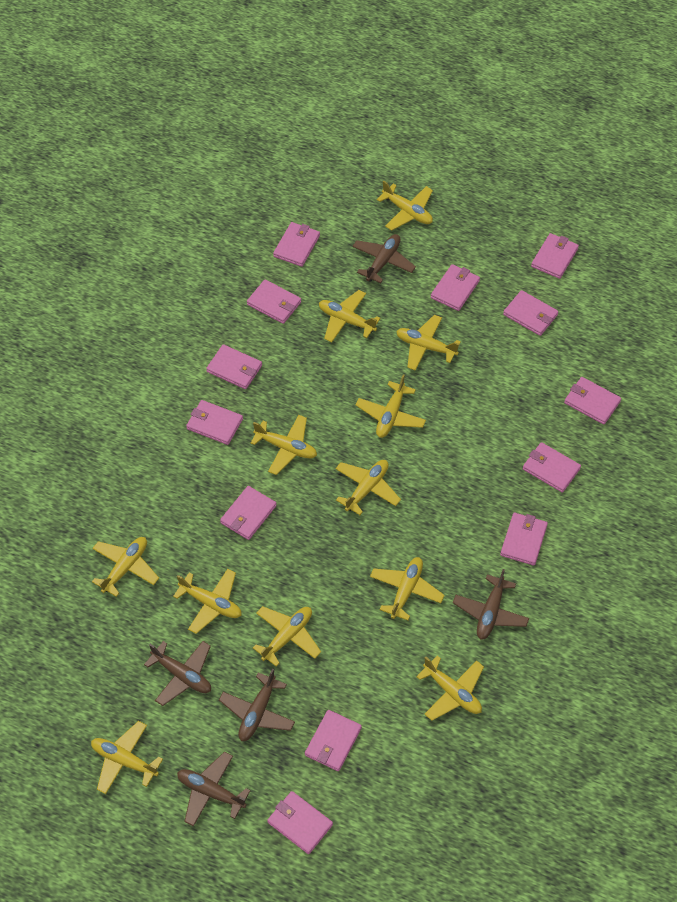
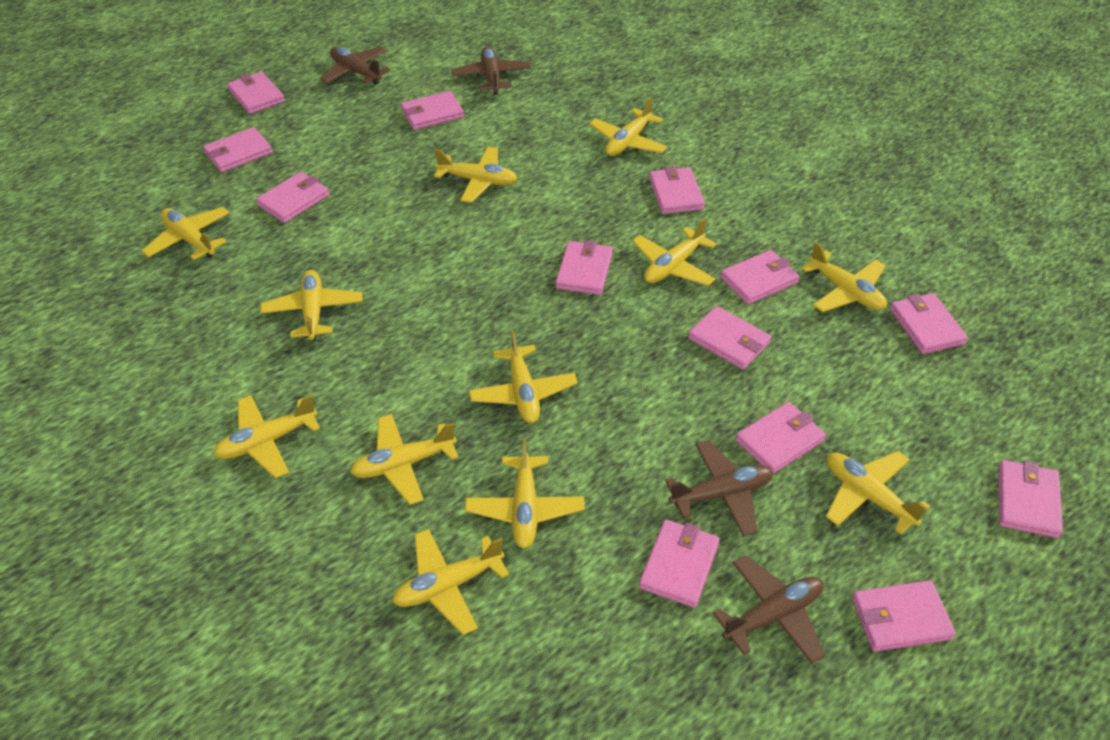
brown plane: [144,641,211,706] [177,752,251,827] [219,668,295,741] [352,234,416,283] [453,569,529,640] = 5 -> [320,46,390,85] [451,47,531,95] [665,440,773,537] [713,555,825,664] = 4

